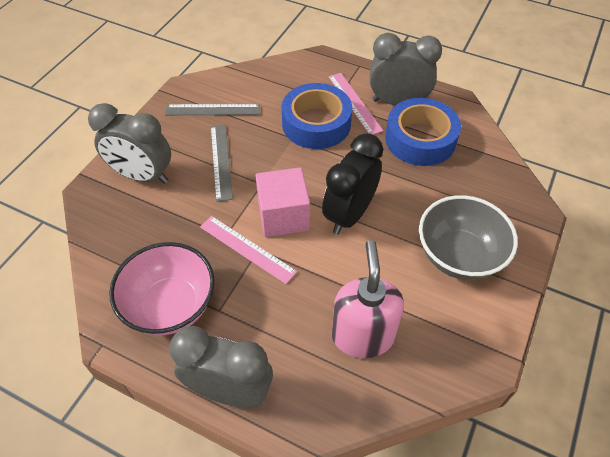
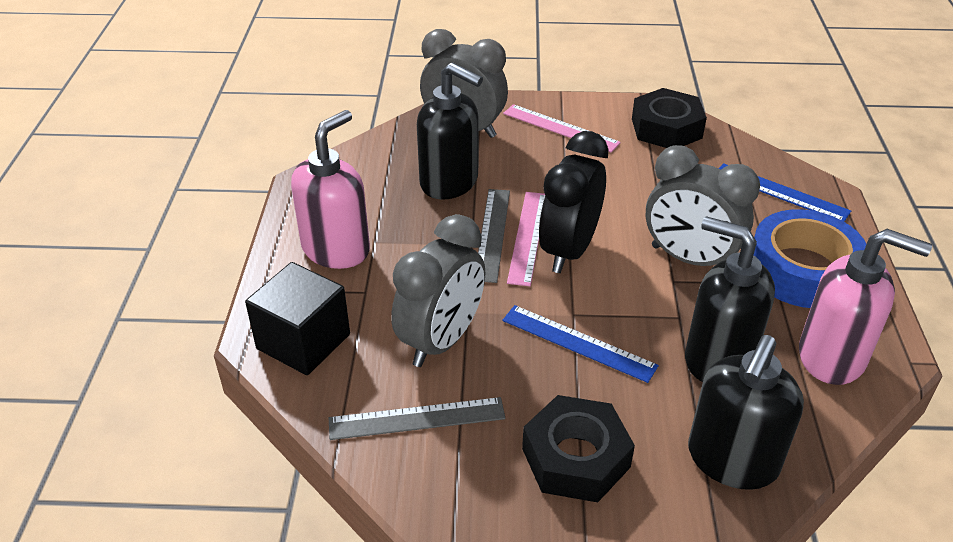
black cube: none = 0 -> [245,262,350,375] = 1
black nut: none = 0 -> [522,395,635,502] [632,88,707,148] = 2
black soap dispenser: none = 0 -> [417,62,483,200] [685,216,775,382] [688,335,804,490] = 3
blue ruler: none = 0 -> [502,305,659,383] [719,163,851,222] = 2
blue tape: [281,83,352,149] [385,98,461,166] = 2 -> [753,209,866,308] = 1
grey bowl: [419,195,518,280] = 1 -> none = 0
pink bowl: [109,242,215,335] = 1 -> none = 0
pink cube: [255,167,310,237] = 1 -> none = 0
pink soap dispenser: [332,240,404,358] = 1 -> [291,110,370,269] [799,229,932,385] = 2

